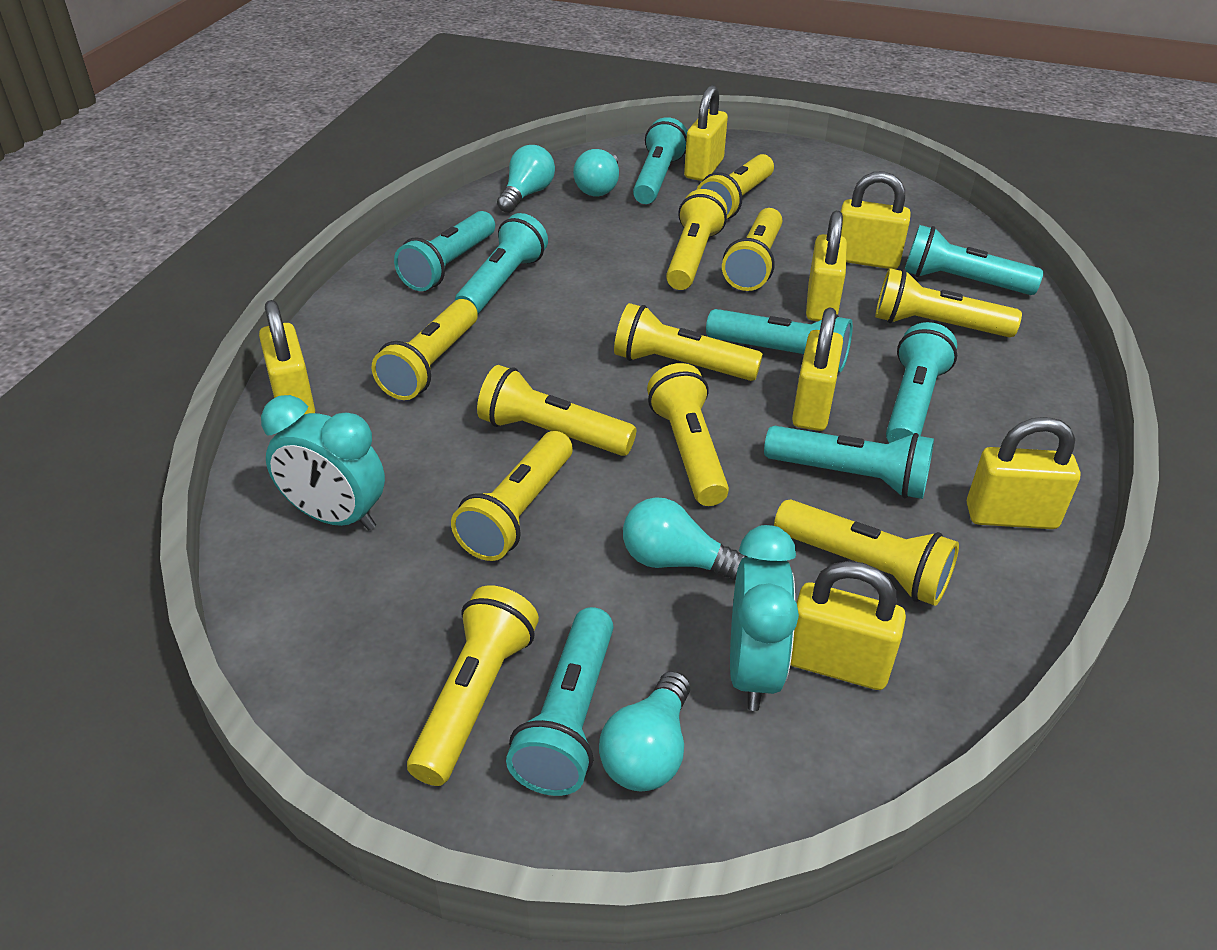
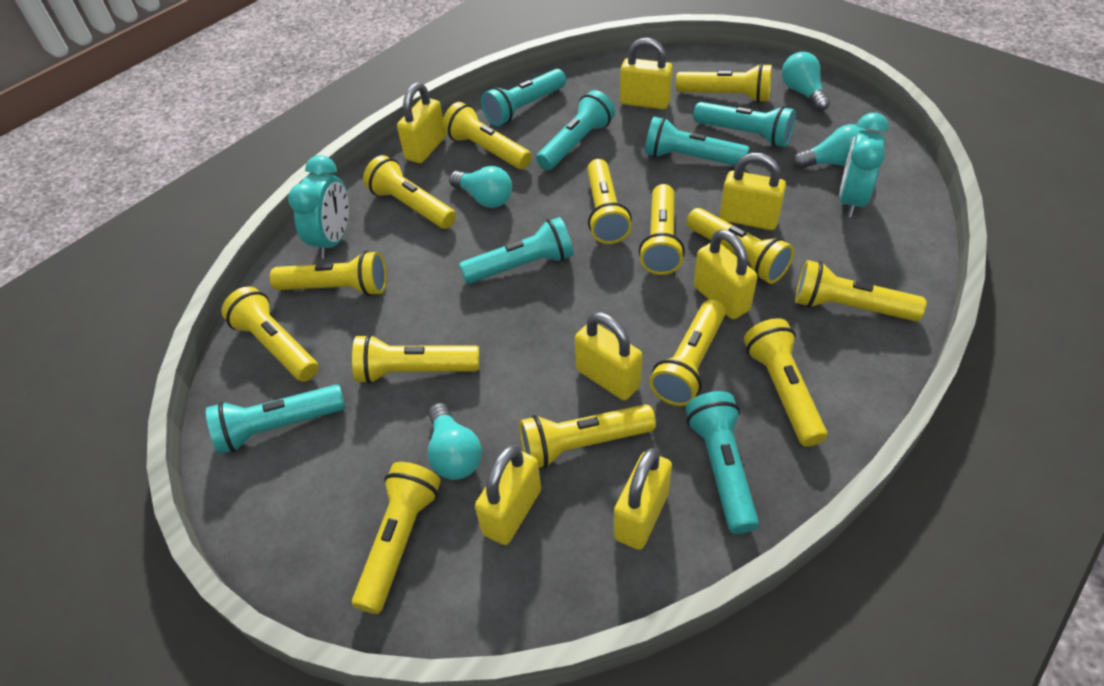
turquoise flashlight: [394,211,495,291] [455,213,548,314] [506,607,614,796] [633,117,688,204] [706,309,853,372] [764,426,934,499] [886,322,957,443] [905,225,1044,295] = 8 -> [206,385,346,454] [459,217,574,284] [481,69,566,126] [536,90,615,170] [645,117,749,166] [686,391,759,534] [693,102,796,147] = 7
yellow flashlight: [372,299,478,400] [407,585,539,786] [451,431,573,561] [477,365,637,456] [614,303,763,381] [647,363,729,506] [666,189,727,290] [696,154,774,219] [722,208,782,291] [774,499,959,606] [875,268,1022,337] = 11 -> [221,286,318,382] [270,251,387,296] [352,334,480,384] [352,462,441,614] [363,155,456,229] [442,102,532,169] [519,404,656,469] [587,159,632,244] [639,184,685,275] [649,299,726,406] [676,63,772,103] [686,208,794,284] [744,318,827,447] [795,260,926,322] = 14

